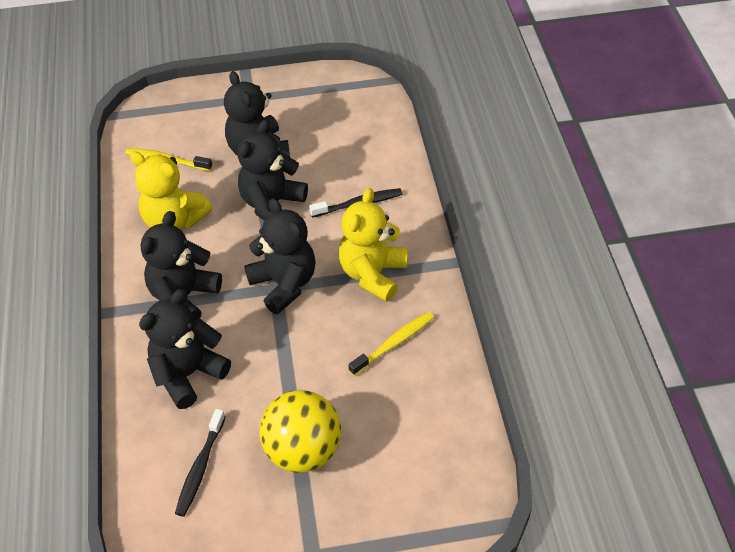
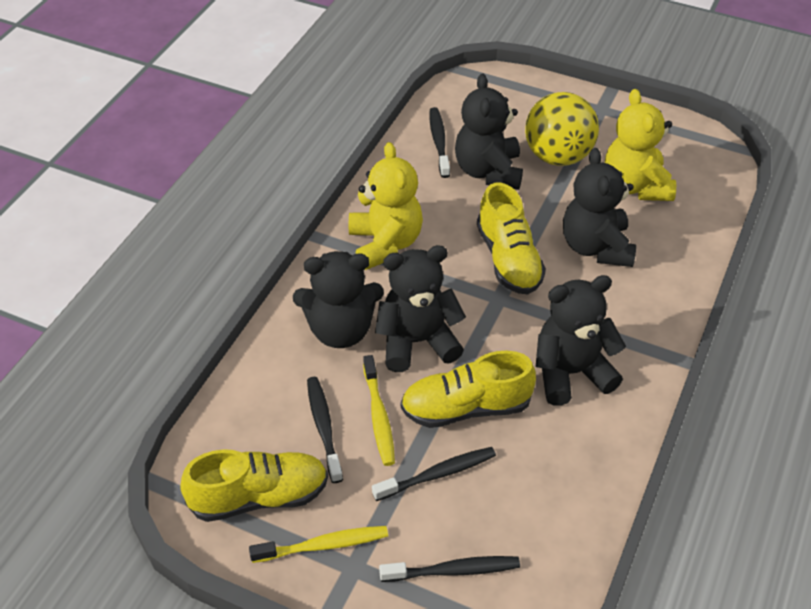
black toothbrush: [175,409,225,517] [309,188,402,217] = 2 -> [307,377,343,483] [372,447,496,501] [379,556,520,582] [430,107,450,178] = 4
yellow shoe: none = 0 -> [180,449,328,522] [401,351,536,428] [477,183,546,295] = 3

